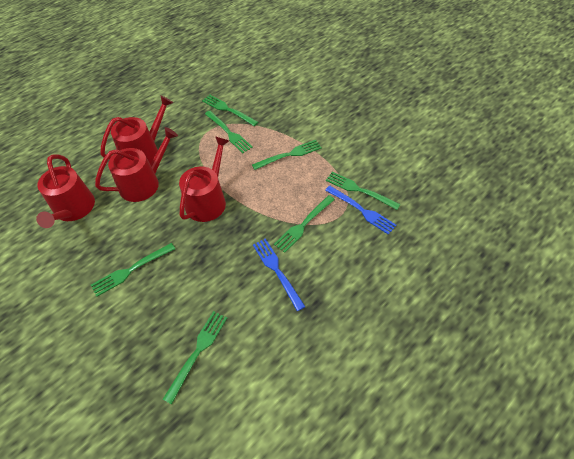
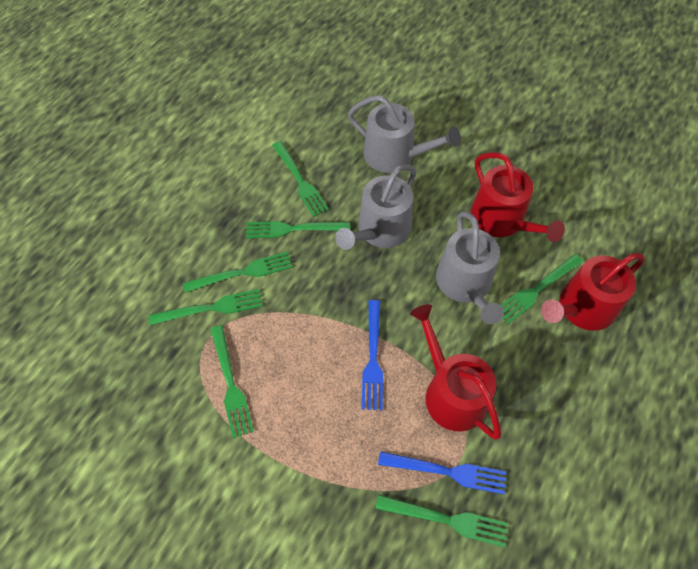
grey watering can: none = 0 -> [335,164,416,250] [348,95,461,173] [436,211,504,324] = 3
red watering can: [36,154,95,228] [95,127,178,202] [101,95,173,164] [179,136,229,222] = 4 -> [410,304,501,440] [470,152,565,242] [541,253,645,331] = 3

